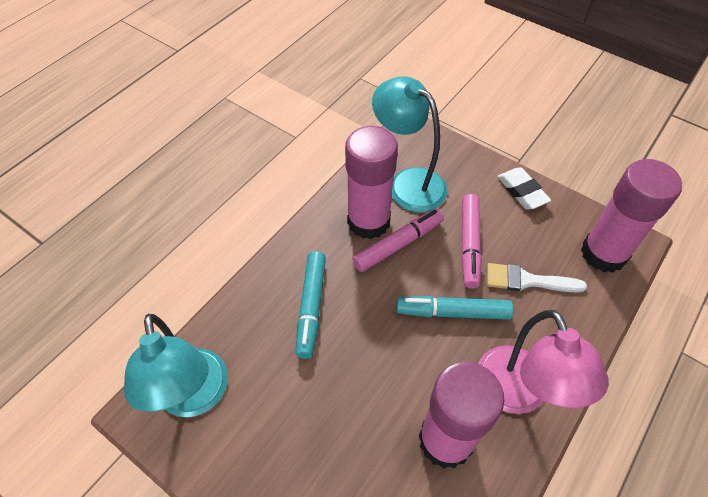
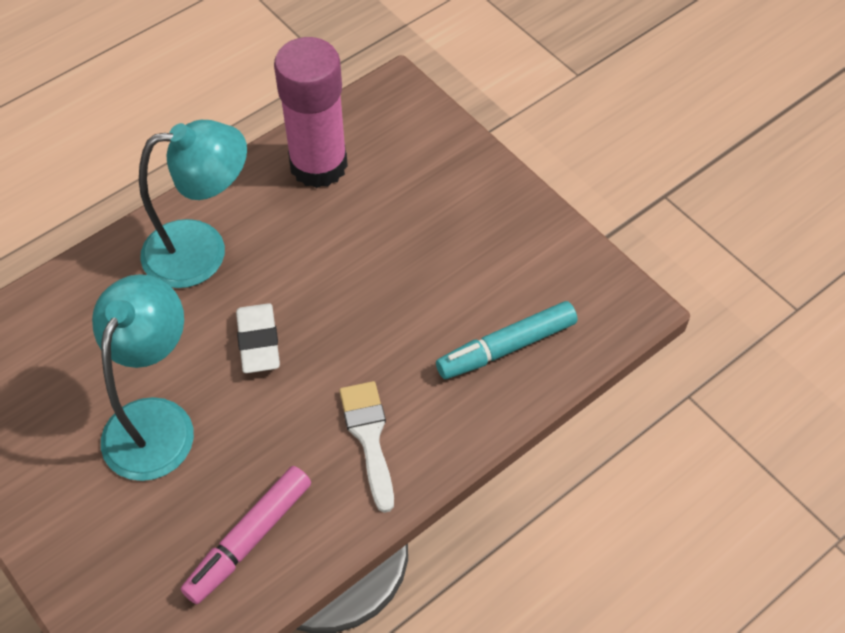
pink glue stick: [345,126,398,239] [419,362,505,469] [581,159,682,273] = 3 -> [274,37,348,188] = 1
pink lamp: [478,310,609,414] = 1 -> none = 0
pink marker: [352,209,444,272] [461,194,482,289] = 2 -> [181,466,311,604] = 1
turquoise marker: [296,251,326,359] [396,296,513,320] = 2 -> [436,301,577,379] = 1

